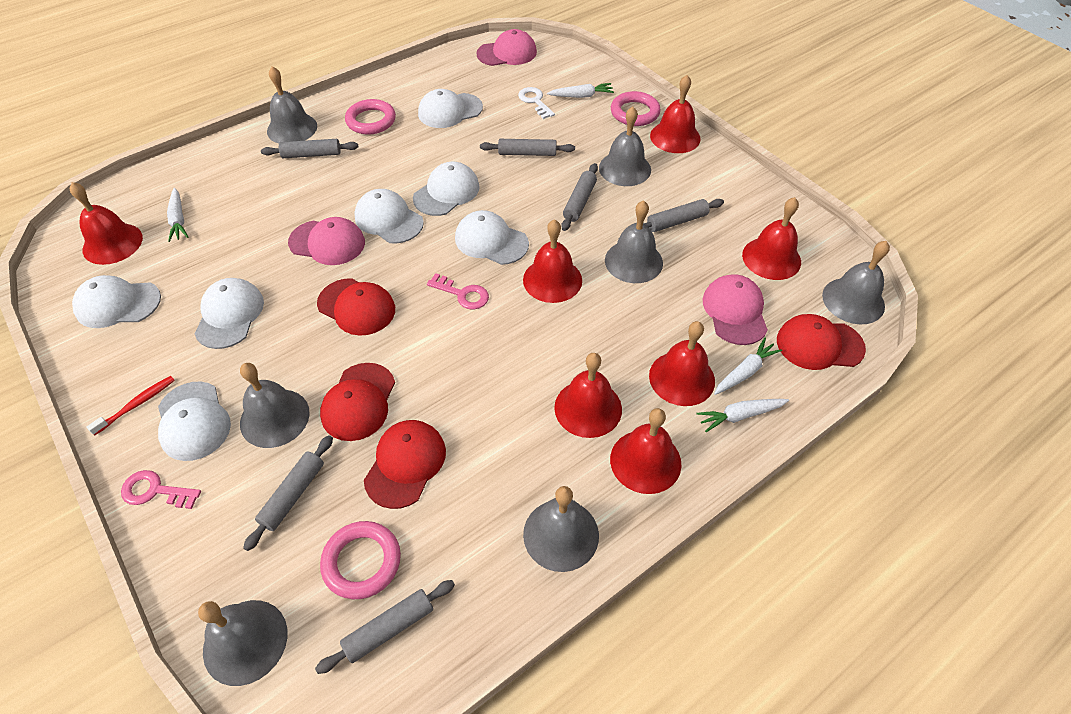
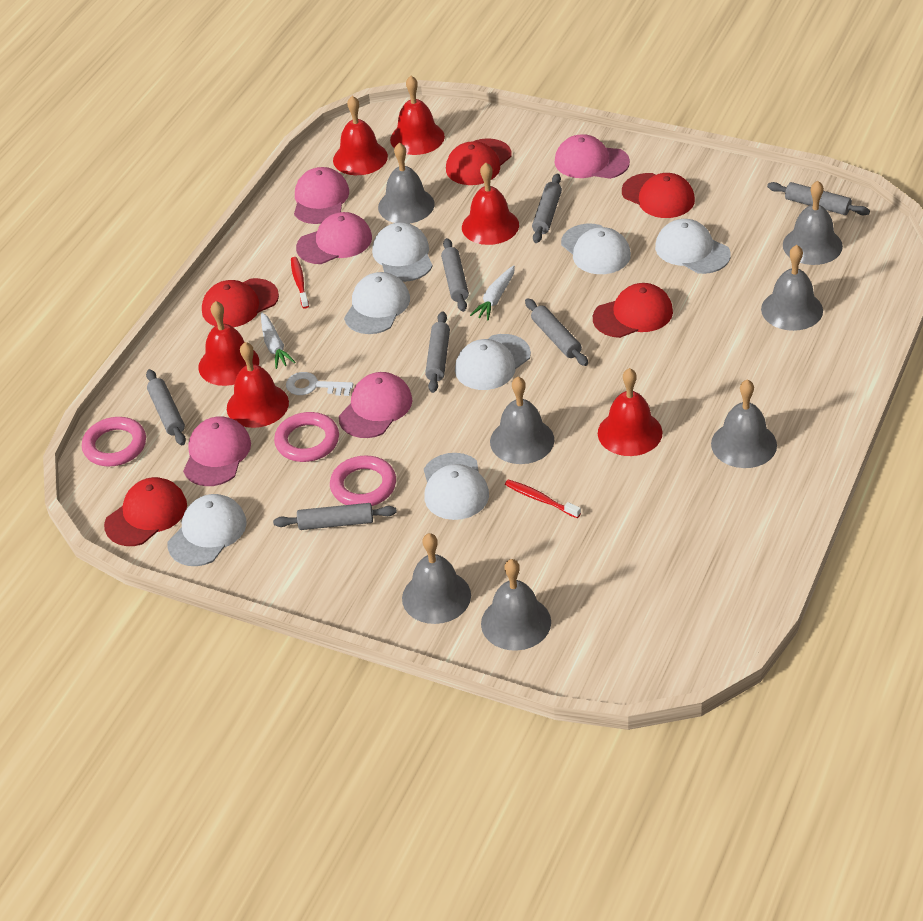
grey rolling pin: [243,435,333,551] [261,139,358,158] [315,580,455,674] [480,139,575,156] [561,163,598,231] [643,199,724,232] = 6 -> [146,369,186,445] [273,503,397,530] [425,312,450,393] [441,238,469,312] [525,298,588,366] [532,174,562,243] [767,182,870,215] = 7
pink cap: [288,217,365,265] [476,29,537,66] [703,274,768,345] = 3 -> [183,416,251,486] [294,167,349,224] [296,212,372,264] [339,372,413,438] [555,134,630,179] = 5
pink key: [121,470,201,509] [427,273,489,310] = 2 -> none = 0
red bell: [70,182,143,265] [523,219,582,303] [554,353,622,438] [610,408,681,494] [649,321,715,406] [650,75,701,153] [742,197,801,280] = 7 -> [198,301,259,386] [227,342,289,428] [333,96,388,175] [390,76,445,155] [462,163,519,245] [598,368,662,456] = 6
red cap: [317,278,395,336] [320,363,395,441] [364,420,446,509] [777,314,866,370] = 4 -> [104,477,187,546] [202,278,279,327] [446,138,512,185] [593,283,673,338] [622,173,695,218] = 5
red toothbrush: [86,376,175,435] = 1 -> [291,257,309,309] [505,479,581,518] = 2
white carrot: [167,188,188,242] [547,83,614,98] [697,399,789,432] [714,338,782,395] = 4 -> [261,313,296,369] [470,265,515,321] = 2

